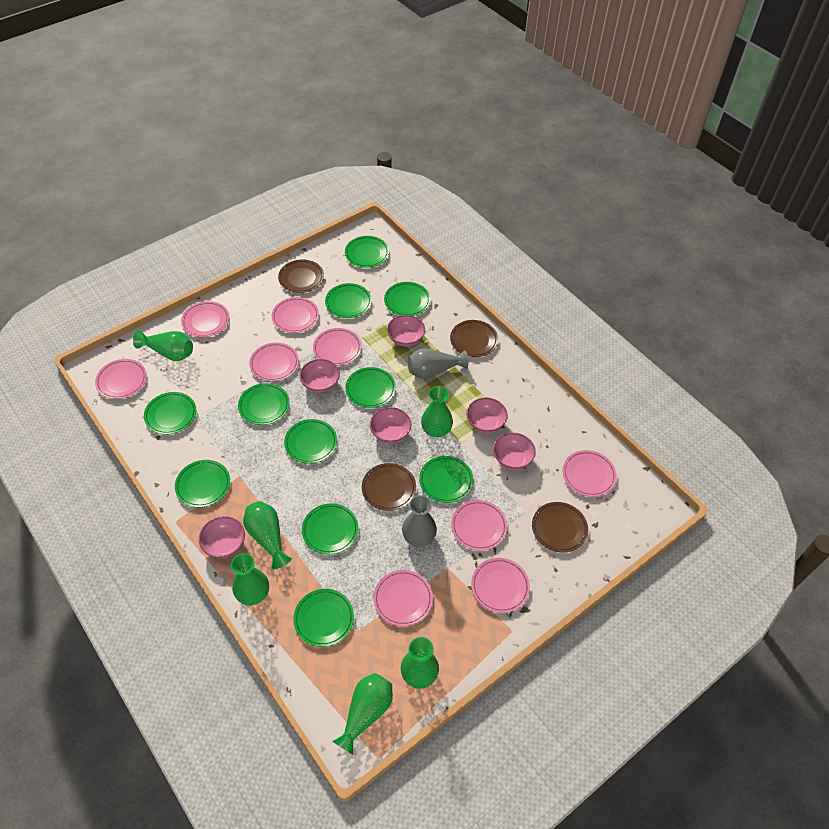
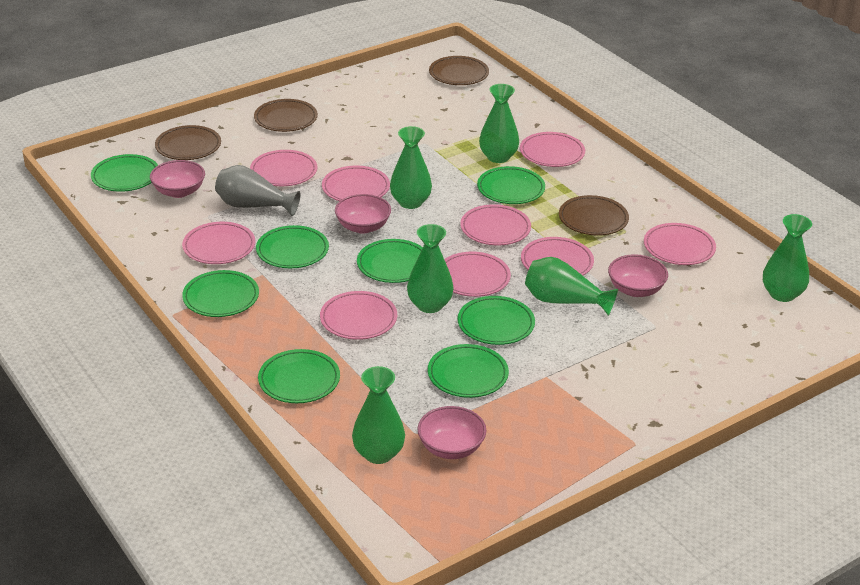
green plate: [144,392,196,435] [175,460,230,507] [238,383,290,425] [284,419,337,464] [293,589,354,647] [302,503,358,555] [325,283,372,318] [345,236,389,268] [345,367,396,408] [384,282,431,316] [419,456,473,503] = 11 -> [91,154,158,192] [182,270,259,317] [256,225,329,268] [258,349,340,403] [357,239,423,283] [428,344,509,398] [458,296,535,345] [477,166,545,204] = 8
grey vase: [402,495,437,547] [408,349,469,379] = 2 -> [215,165,300,216] = 1
pink bowl: [199,516,245,558] [299,359,340,393] [370,407,411,443] [387,315,425,347] [466,398,508,433] [493,433,536,470] = 6 -> [150,160,205,198] [335,194,391,234] [417,406,486,459] [608,254,668,297] = 4

